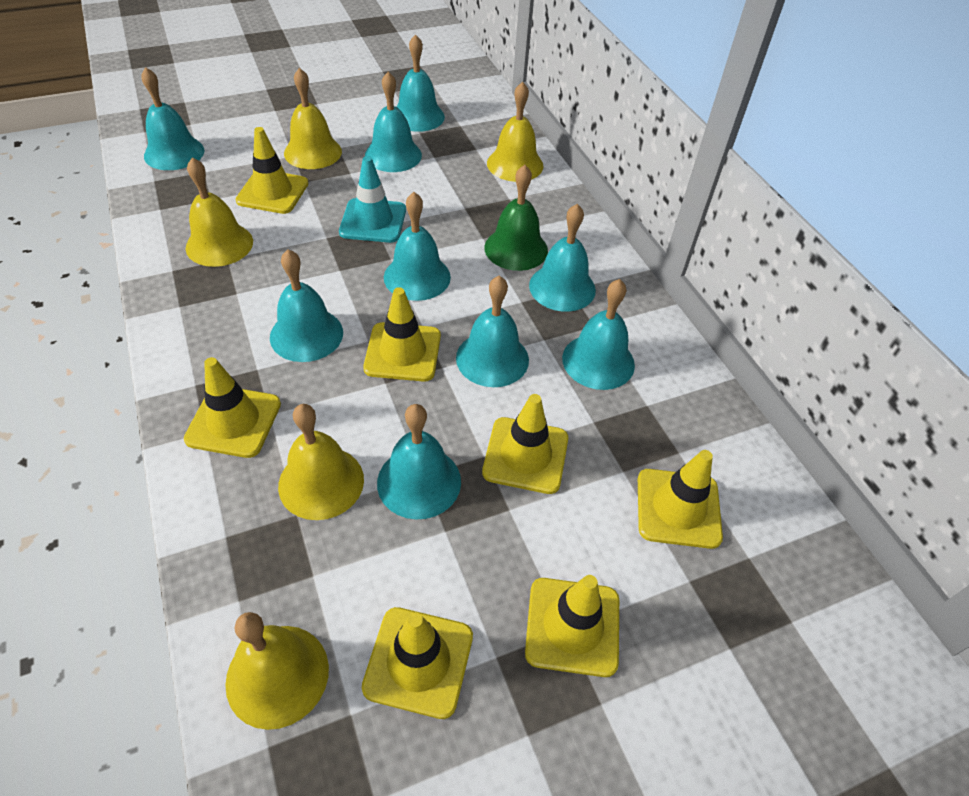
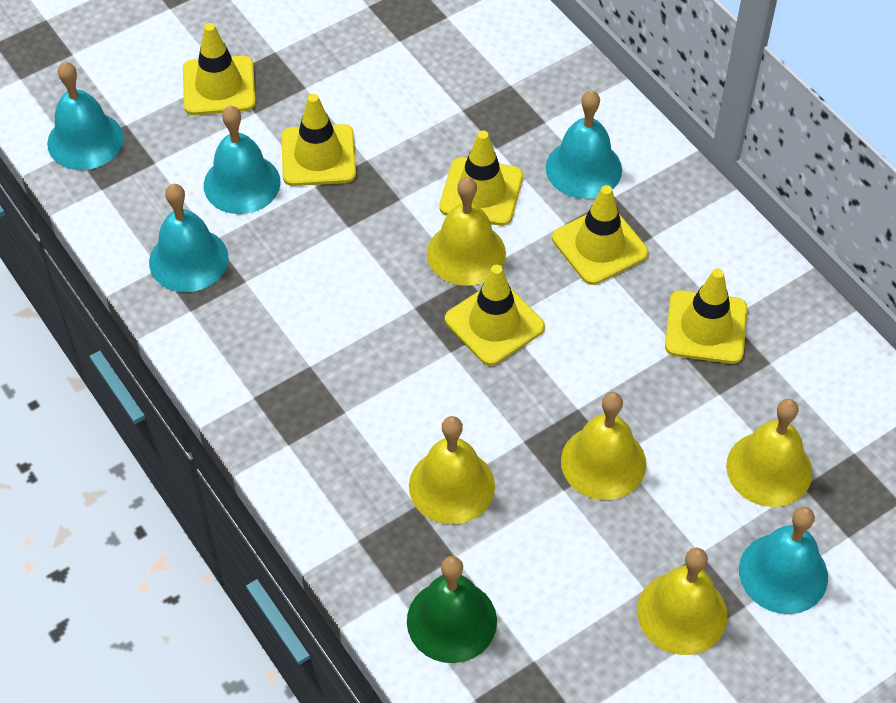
turquoise bell: [141,67,204,170] [270,249,343,362] [365,72,422,172] [377,404,461,519] [384,192,451,301] [397,34,445,132] [456,275,529,387] [529,204,596,312] [562,279,635,390] = 9 -> [47,62,123,170] [149,184,228,292] [204,106,281,214] [546,90,622,199] [739,507,828,614] = 5
turquoise traffic cone: [339,156,406,243] = 1 -> none = 0
yellow traffic cone: [184,357,281,458] [235,127,309,214] [362,607,473,719] [363,287,441,382] [482,394,568,494] [525,575,619,677] [638,450,723,549] = 7 -> [183,23,256,115] [281,94,356,186] [439,131,523,226] [445,264,545,366] [552,185,648,285] [665,269,747,364] = 6

